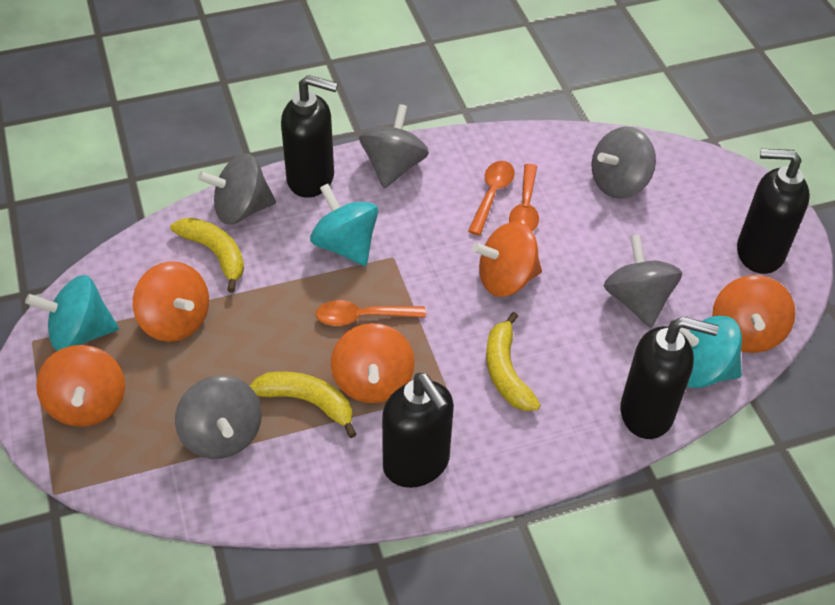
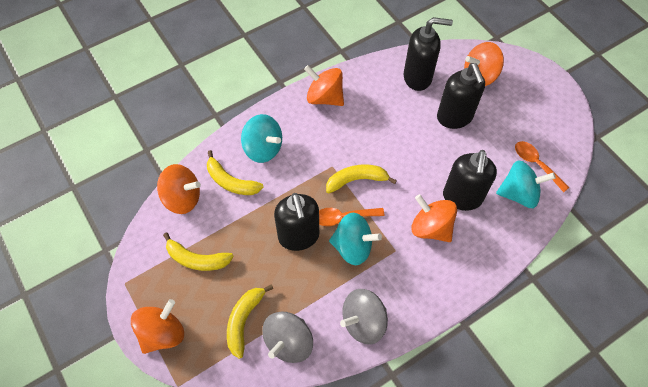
grey spinning top: [175,376,262,459] [198,154,276,224] [359,104,429,188] [591,127,656,199] [604,234,682,327] = 5 -> [262,311,313,363] [340,289,388,345] = 2
orange spoon: [316,300,426,326] [468,161,515,235] [509,164,539,231] = 3 -> [319,208,384,226] [515,141,570,192] = 2
yellow banana: [170,217,244,292] [250,371,357,438] [486,312,541,411] = 3 -> [163,233,234,271] [207,150,264,195] [227,285,273,359] [326,164,397,194] = 4

